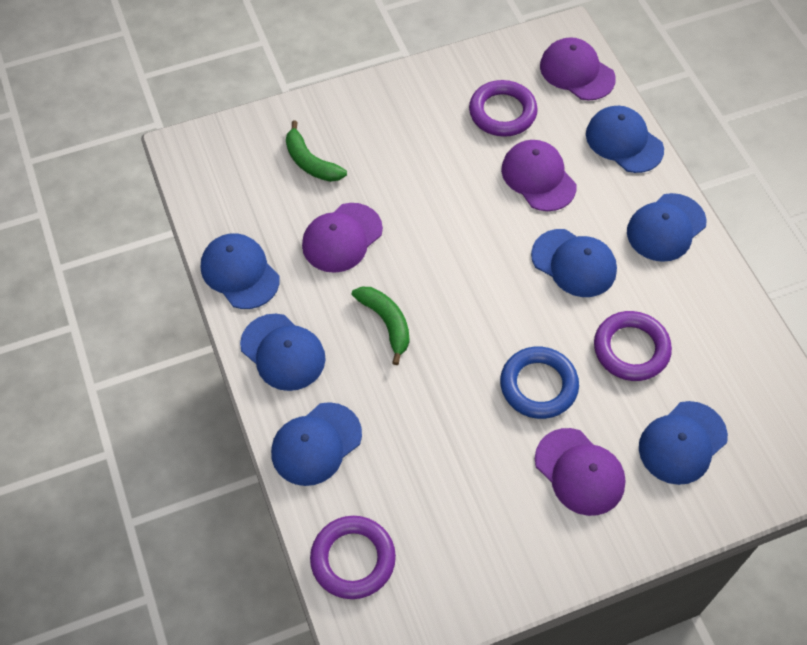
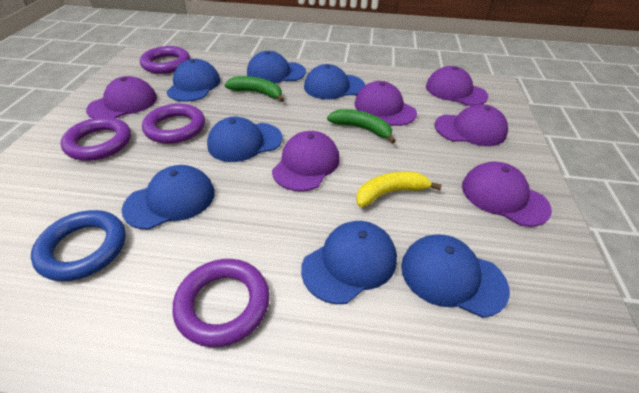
purple cap: [302,203,383,273] [501,140,577,211] [535,428,626,516] [540,37,616,101] = 4 -> [86,76,157,118] [272,131,340,191] [355,81,417,126] [426,66,488,106] [435,104,508,146] [462,161,552,227] = 6
purple ring: [310,516,396,599] [469,80,538,137] [594,311,672,381] = 3 -> [60,117,131,161] [140,46,190,74] [142,104,205,144] [172,259,270,347] = 4
yellow banana: none = 0 -> [356,172,442,207] = 1

